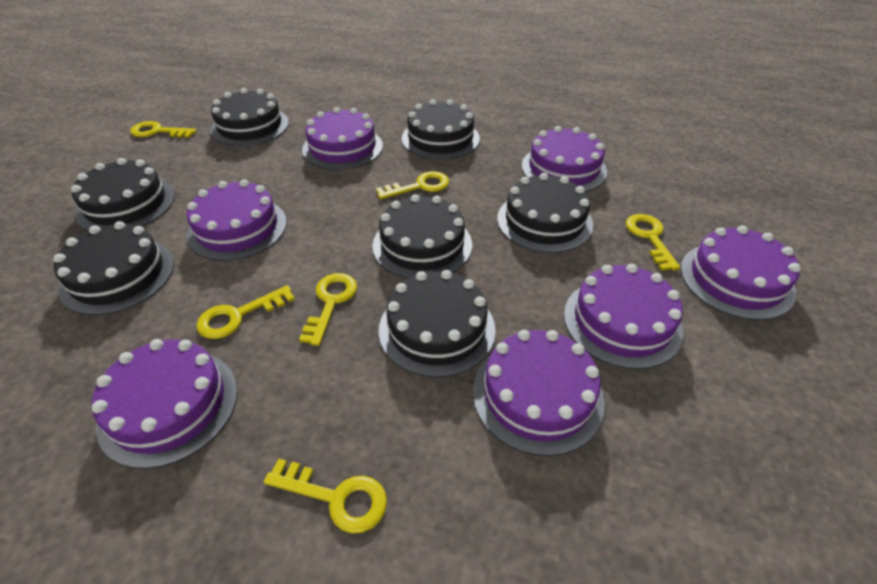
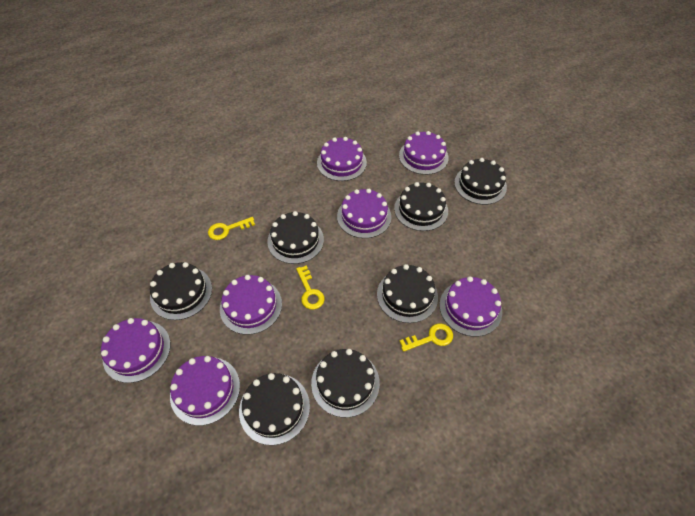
yellow key: [130,121,197,138] [196,285,295,339] [264,458,387,534] [299,273,357,346] [376,171,449,199] [626,214,680,271] = 6 -> [208,217,255,240] [296,265,325,310] [400,324,453,352] = 3

